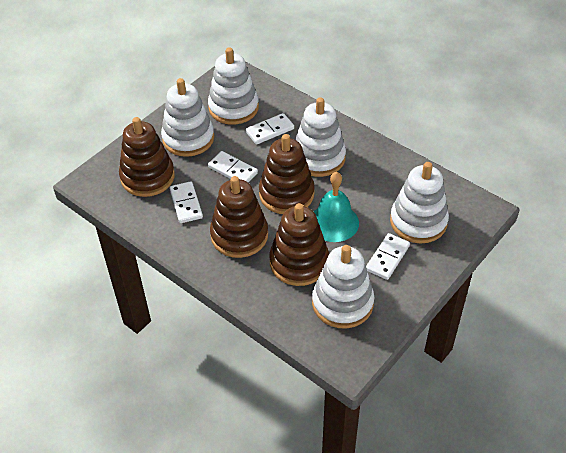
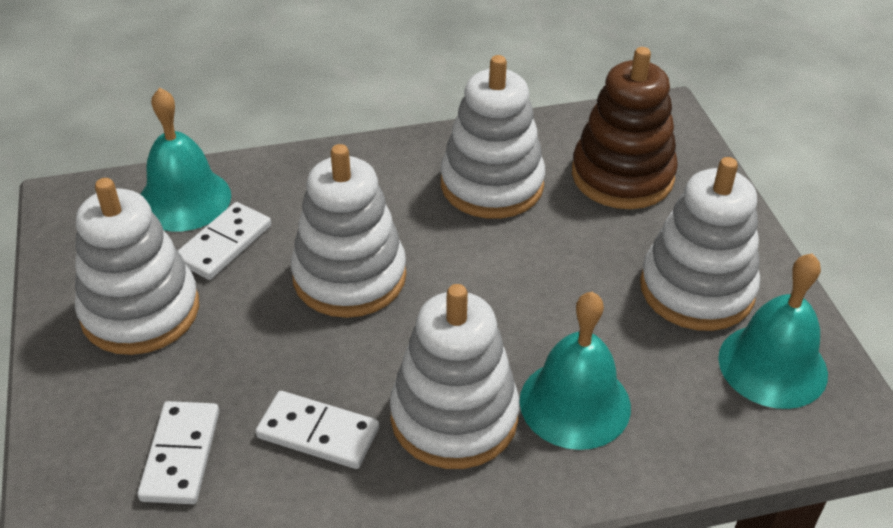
brown stacking toy: [119,117,175,197] [210,176,268,258] [259,134,315,214] [269,203,329,286] = 4 -> [572,47,678,209] = 1
turquoise bell: [314,172,359,242] = 1 -> [140,88,231,232] [520,292,631,450] [718,254,828,409] = 3
white domino: [169,181,203,223] [208,151,258,182] [246,113,294,145] [366,233,410,280] = 4 -> [137,401,219,504] [178,202,271,280] [256,391,379,469] = 3

